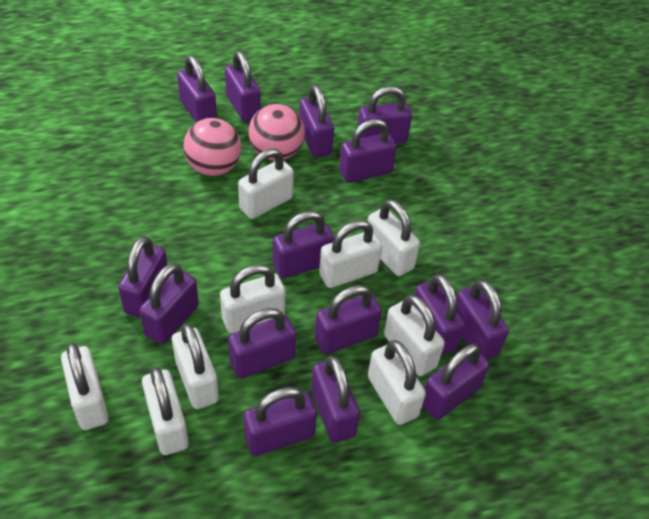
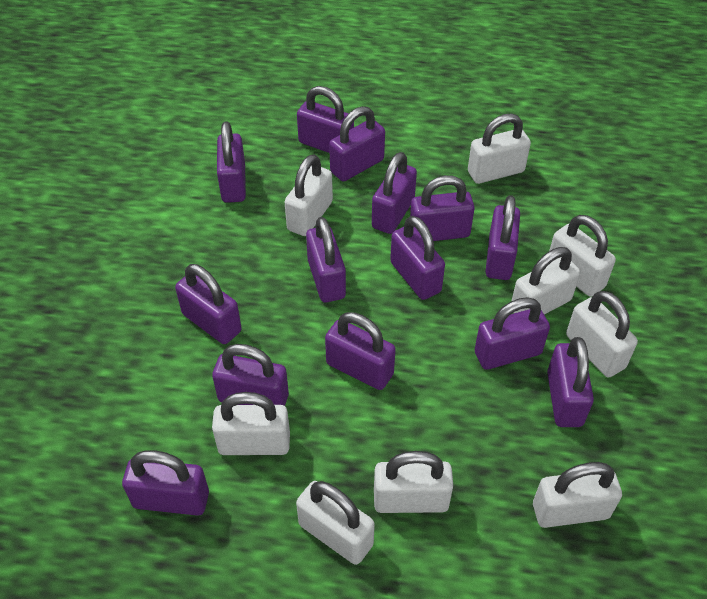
pink ball: [183,118,241,176] [248,104,305,161] = 2 -> none = 0
purple padlock: [118,236,168,318] [139,263,199,344] [177,55,217,122] [225,51,261,122] [228,308,296,379] [244,387,317,456] [273,211,334,278] [299,85,334,158] [311,356,360,443] [315,285,382,354] [339,119,397,183] [357,86,412,143] [414,274,465,356] [422,344,489,420] [457,280,509,360] = 15 -> [122,450,209,516] [175,264,242,344] [212,344,289,406] [217,122,246,203] [297,86,354,153] [306,217,346,302] [325,312,396,390] [329,106,385,182] [372,152,417,234] [390,216,445,300] [410,175,475,241] [475,297,550,370] [485,195,520,280] [547,337,594,427] = 14

